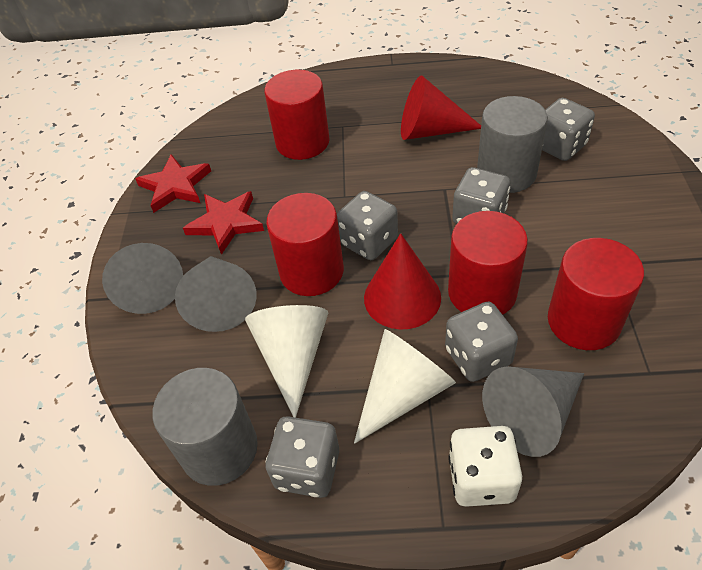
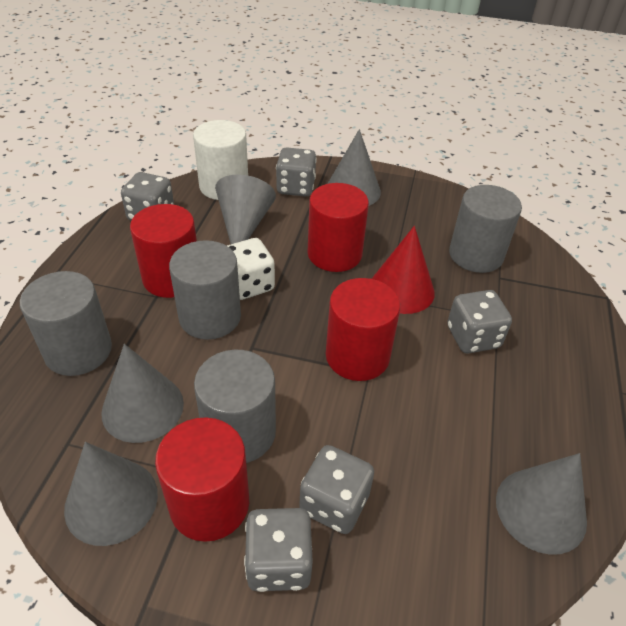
grey cone: [102,243,183,314] [175,256,257,332] [482,366,584,457] = 3 -> [64,442,158,546] [101,344,184,443] [215,175,276,244] [328,129,381,206] [496,453,587,555] = 5
grey cylinder: [152,368,258,486] [477,96,548,193] = 2 -> [20,271,112,376] [169,240,241,340] [194,350,276,463] [449,185,522,273] = 4
red cone: [364,233,441,330] [401,75,481,140] = 2 -> [372,226,435,314] = 1
red star: [135,154,211,213] [183,191,264,255] = 2 -> none = 0
white cone: [245,305,328,418] [354,329,456,444] = 2 -> none = 0
white cylinder: none = 0 -> [193,120,248,200] = 1

